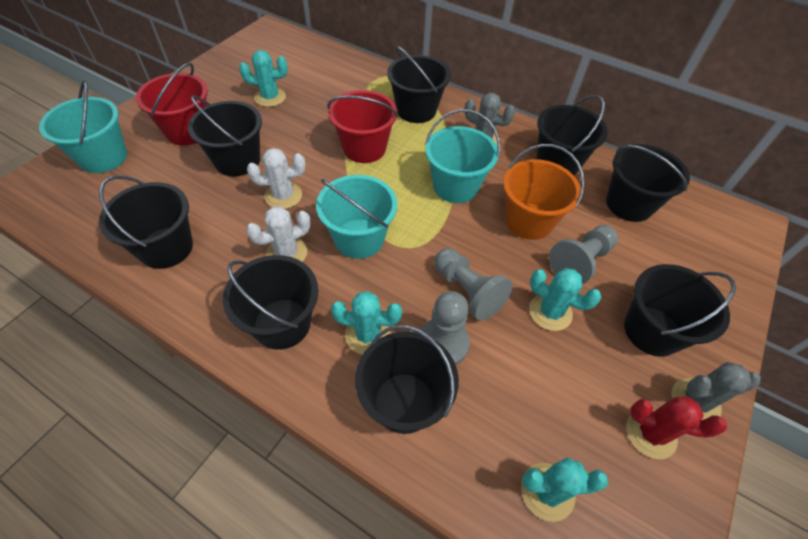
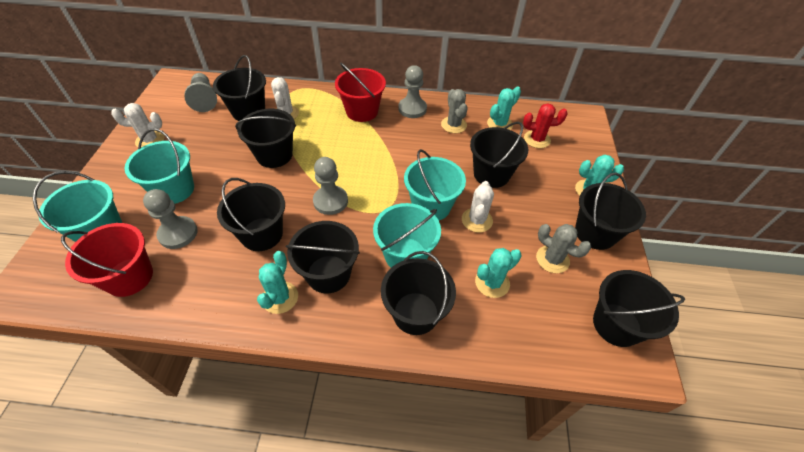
grey pawn: [421,291,470,365] [434,248,513,321] [549,225,618,284] = 3 -> [143,189,198,249] [184,73,217,112] [313,157,348,215] [398,65,427,118] = 4
orange bucket: [503,144,585,240] = 1 -> none = 0
turquoise bucket: [39,80,127,173] [316,175,397,259] [425,109,501,203] = 3 -> [33,171,122,242] [124,128,194,204] [373,203,441,268] [404,149,466,220] = 4
white cactus: [246,206,311,262] [247,148,305,209] = 2 -> [111,103,164,147] [271,77,299,119] [462,181,494,233] = 3

